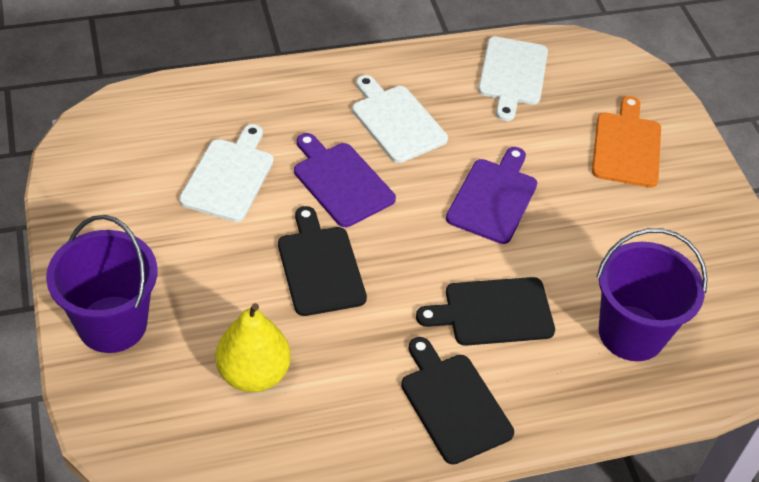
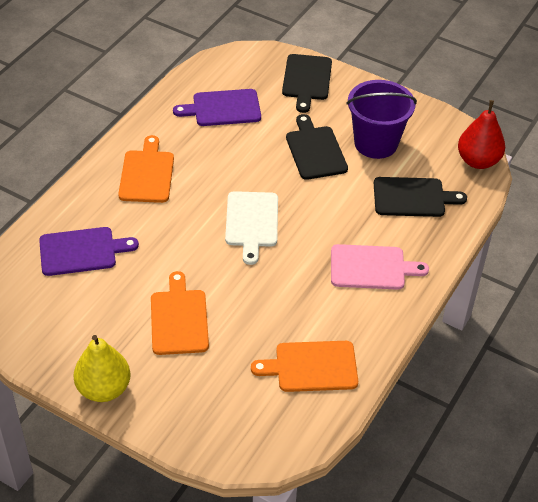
orange cutting board: [592,96,661,188] = 1 -> [118,135,174,203] [151,271,209,355] [251,341,358,392] = 3
pink cutting board: none = 0 -> [331,244,429,290] = 1
purple bucket: [46,215,158,353] [596,228,708,361] = 2 -> [346,80,417,159] = 1
red pear: none = 0 -> [458,100,505,169] = 1
white cutting board: [179,124,274,222] [352,75,448,163] [478,37,548,121] = 3 -> [225,191,278,265] = 1

